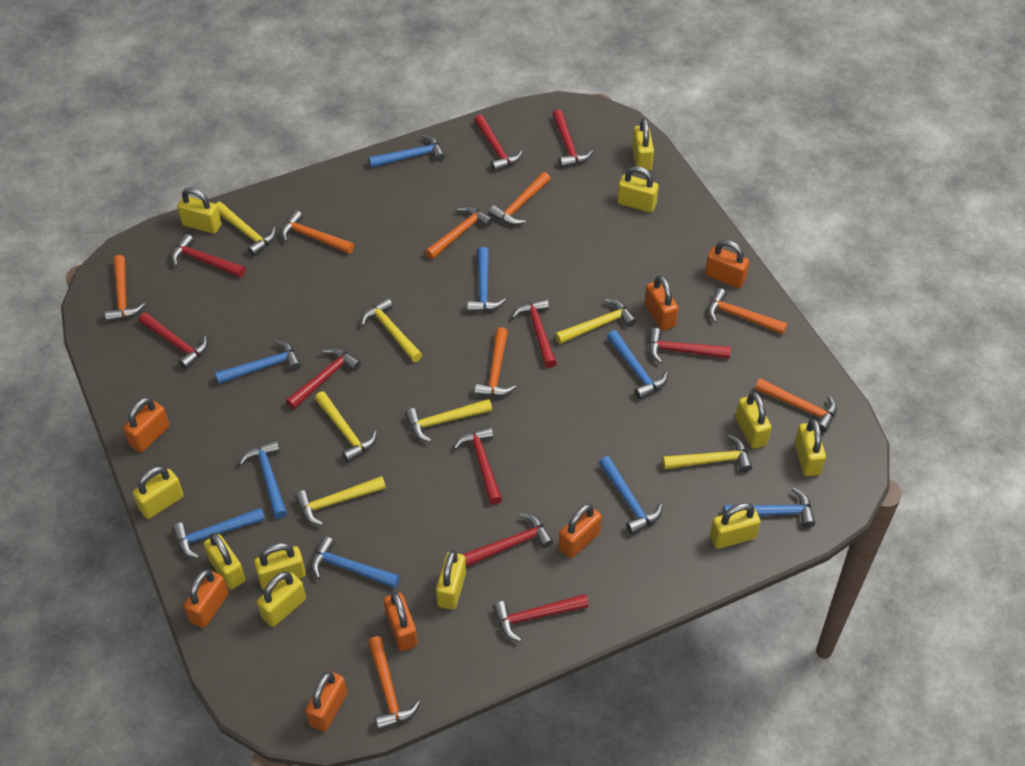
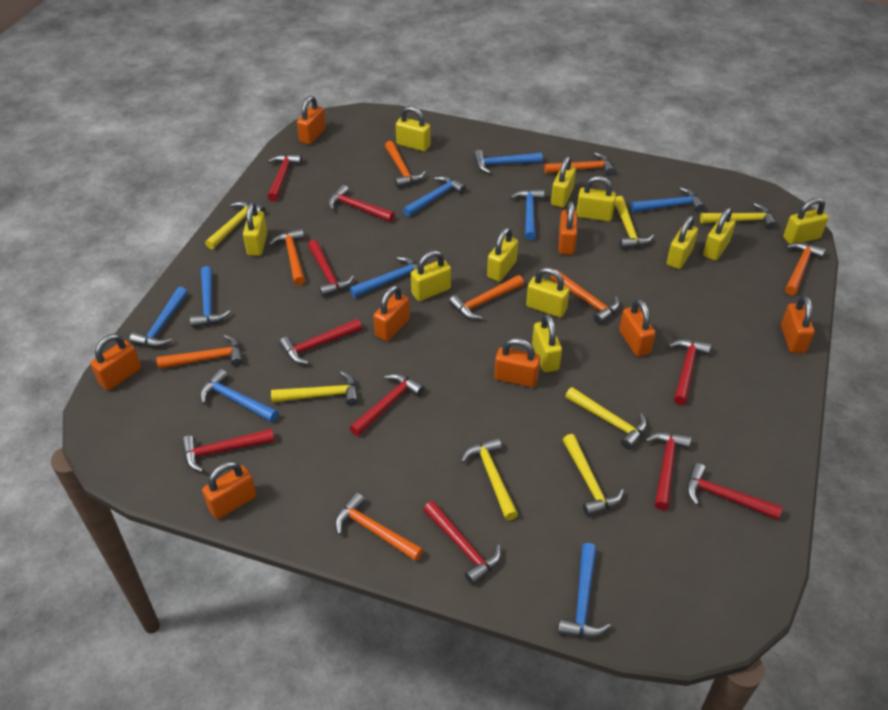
orange padlock: [123,397,170,453] [184,569,229,628] [305,671,347,732] [384,592,418,651] [559,504,602,558] [645,275,678,330] [705,240,749,288] = 7 -> [91,334,141,391] [202,461,256,519] [297,96,326,145] [373,285,410,341] [494,338,540,387] [559,201,577,255] [619,299,656,357] [781,295,815,353] = 8

